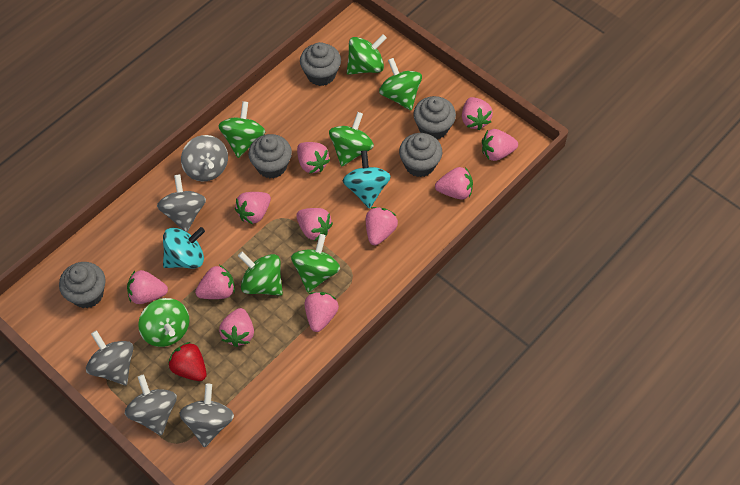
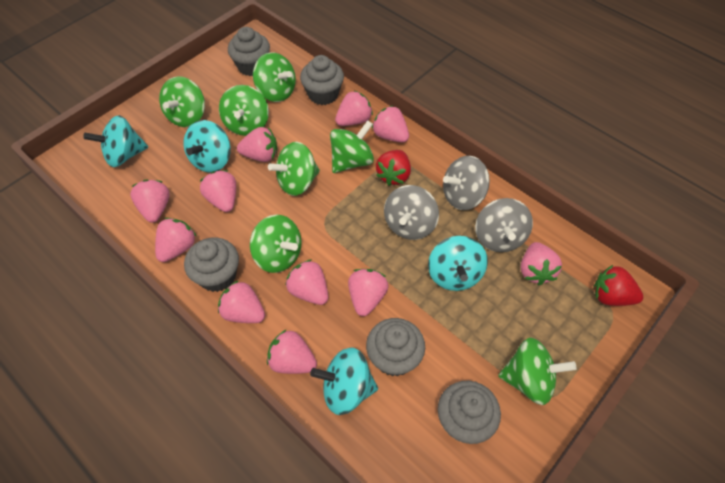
grey spinning top: [86,330,133,385] [125,375,177,436] [157,174,206,232] [179,384,234,448] [181,135,228,181] = 5 -> [384,185,439,240] [443,156,490,210] [475,198,533,252] = 3
red strawberry: [168,342,206,381] = 1 -> [376,150,411,186] [593,265,643,306] = 2
turquoise spinning top: [163,227,205,269] [343,150,391,209] = 2 -> [83,115,148,167] [184,120,231,173] [310,347,378,415] [428,236,488,291] = 4

